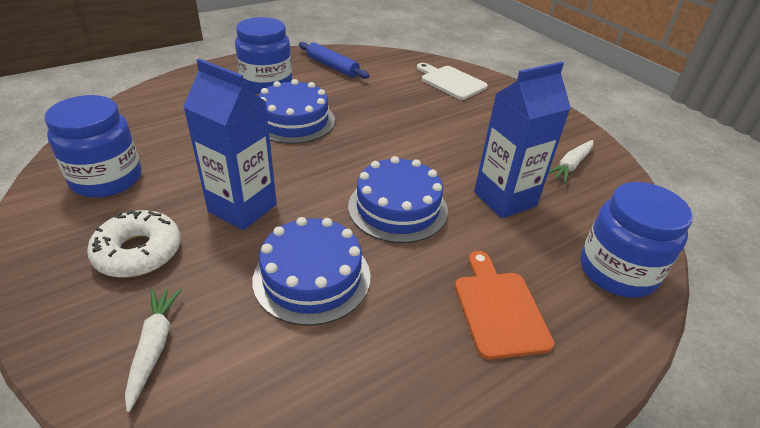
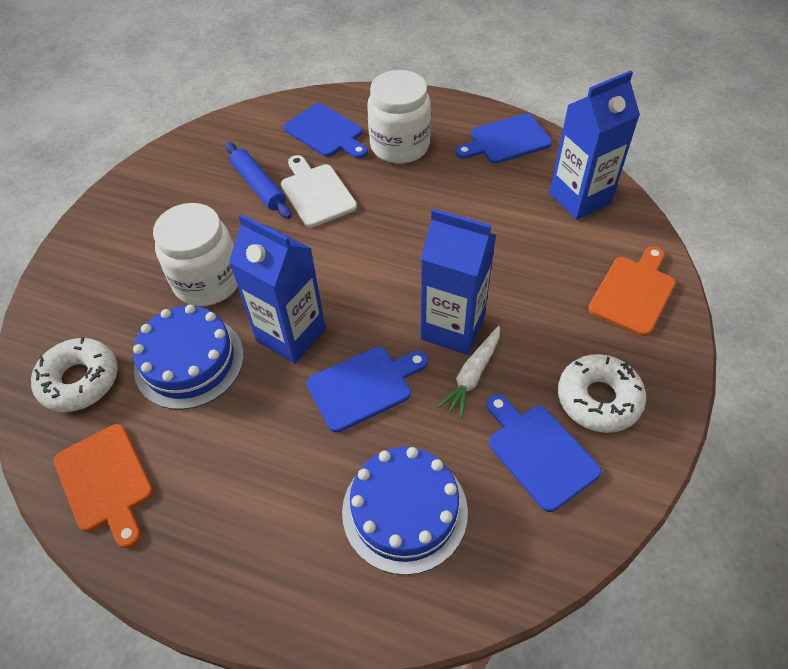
blue cake: [253,217,371,326] [258,79,335,144] [348,156,448,243] = 3 -> [133,305,244,410] [342,447,468,575] = 2
blue carton: [183,59,277,230] [474,62,571,218] = 2 -> [229,214,326,364] [420,209,496,355] [549,70,640,220] = 3
blue cutting board: none = 0 -> [284,103,368,159] [307,347,428,433] [455,113,552,164] [486,394,602,512] = 4
blue jar: [45,95,142,198] [235,17,292,94] [580,182,693,298] = 3 -> none = 0
orange cutting board: [455,251,554,360] = 1 -> [54,424,153,548] [588,246,675,336] = 2
white carrot: [125,288,182,412] [548,140,593,183] = 2 -> [437,326,500,418] = 1
white donut: [87,210,181,278] = 1 -> [31,337,118,412] [558,354,646,433] = 2
white jar: none = 0 -> [153,203,238,306] [367,70,431,164] = 2

